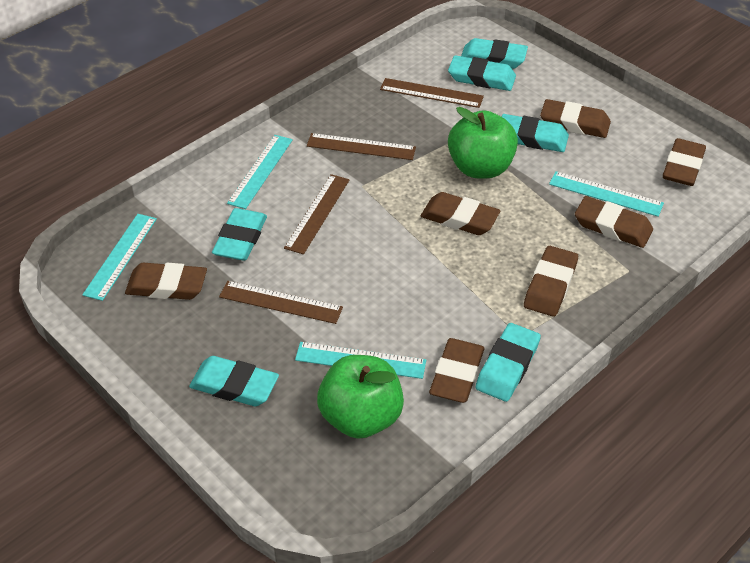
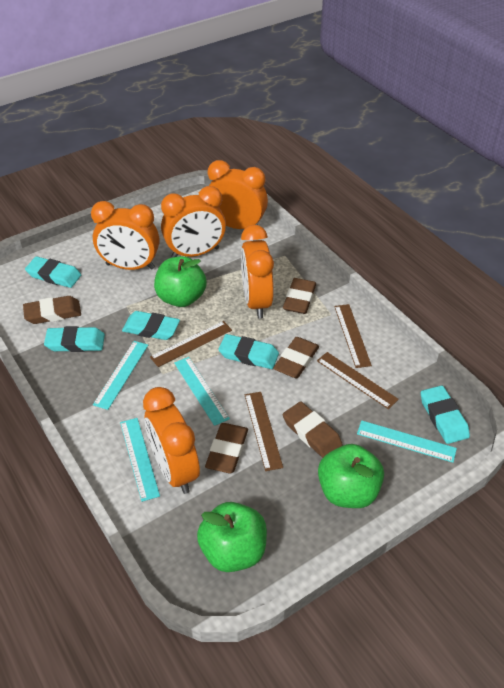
brown eraser: [125,263,207,300] [421,192,500,235] [429,338,484,403] [524,246,578,317] [540,99,611,138] [575,196,653,248] [663,138,706,186] = 7 -> [23,296,81,324] [205,423,248,473] [273,337,319,379] [283,278,316,314] [283,401,343,458] = 5
green apple: [317,355,404,439] [448,107,518,179] = 2 -> [154,256,207,307] [197,502,267,572] [318,444,384,508] = 3
orange clock: none = 0 -> [91,201,159,270] [143,387,200,494] [161,186,226,257] [208,160,268,229] [241,225,274,318] = 5
turquoise eraser: [189,356,279,406] [212,208,267,261] [448,55,516,91] [461,38,528,69] [475,323,541,402] [502,114,569,152] = 6 -> [25,256,81,288] [44,326,105,352] [122,311,180,340] [218,334,279,369] [421,385,470,444] = 5

